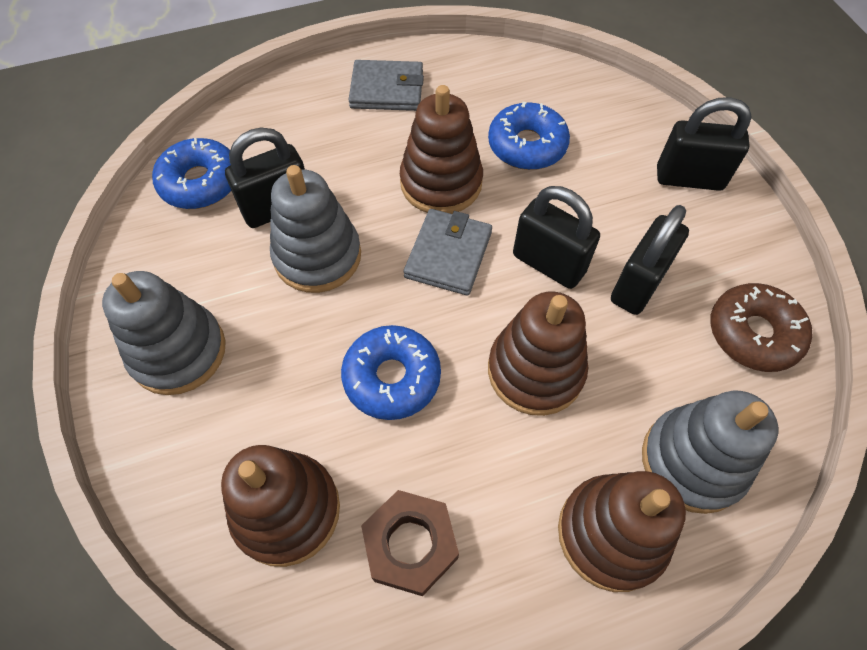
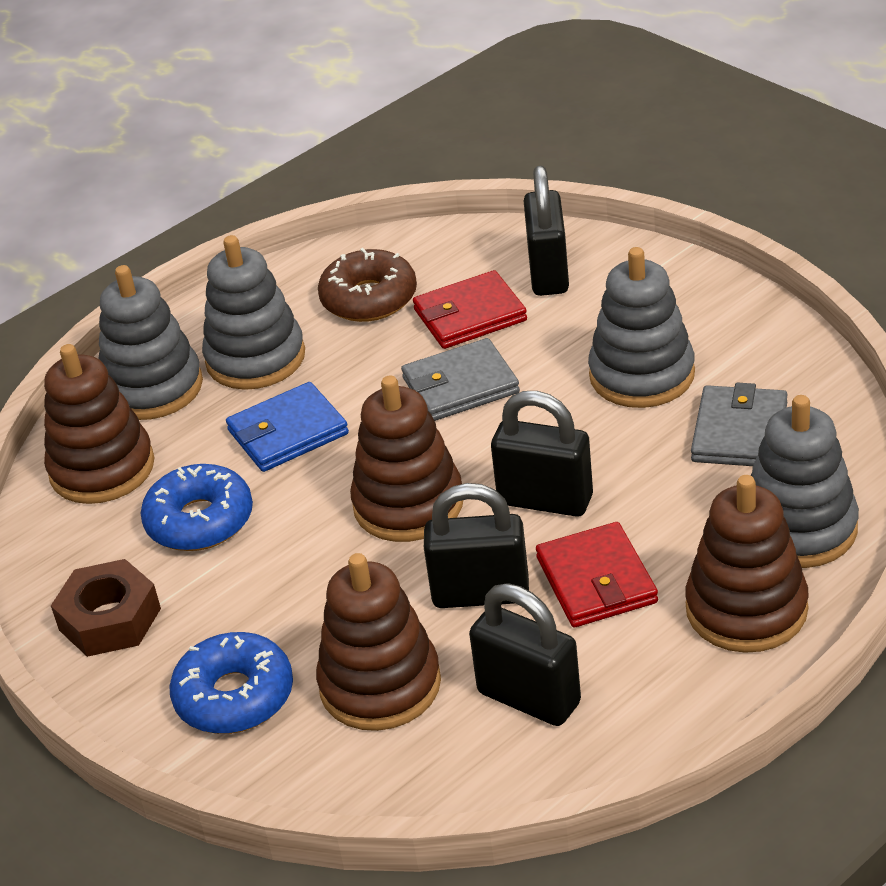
blue donut: [152,138,231,209] [341,325,441,420] [488,102,570,170] = 3 -> [141,464,253,551] [169,632,293,734] = 2
blue wallet: none = 0 -> [226,382,349,472] = 1
grey stacking toy: [102,271,226,395] [270,165,361,293] [642,391,778,514] = 3 -> [99,265,203,420] [202,235,305,390] [588,247,695,408] [751,395,859,568] = 4
red wallet: none = 0 -> [413,270,527,349] [536,522,658,627] = 2

